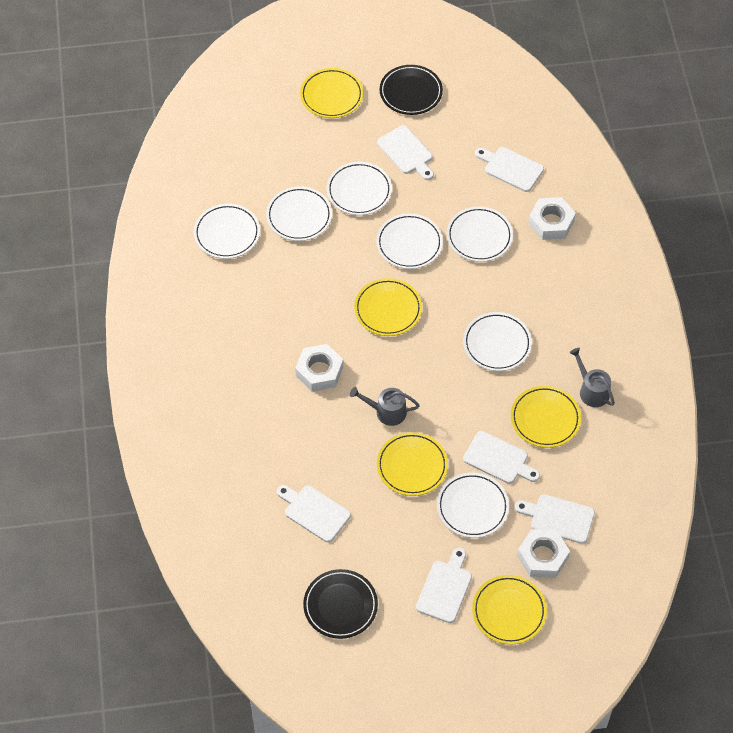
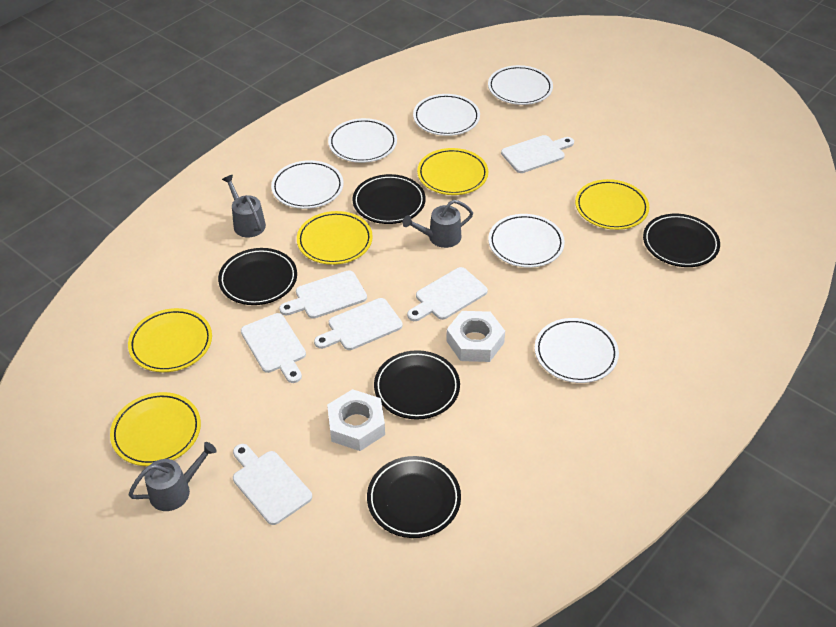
black plate: [303,569,378,639] [380,65,443,115] = 2 -> [218,248,297,305] [353,174,426,224] [367,456,461,538] [374,350,460,420] [643,214,720,267] = 5
grey watering can: [350,387,420,426] [570,348,615,407] = 2 -> [128,442,217,511] [222,175,266,237] [402,200,473,248] = 3
white nut: [295,344,343,391] [517,529,570,578] [529,197,576,240] = 3 -> [327,389,385,451] [446,311,505,362] = 2
white plate: [194,204,260,259] [266,187,332,241] [327,162,392,215] [376,213,443,269] [437,473,509,538] [447,206,513,262] [463,312,532,371] = 7 -> [271,160,344,209] [328,118,397,163] [413,94,480,136] [488,65,553,105] [488,214,565,268] [535,318,619,383] = 6

